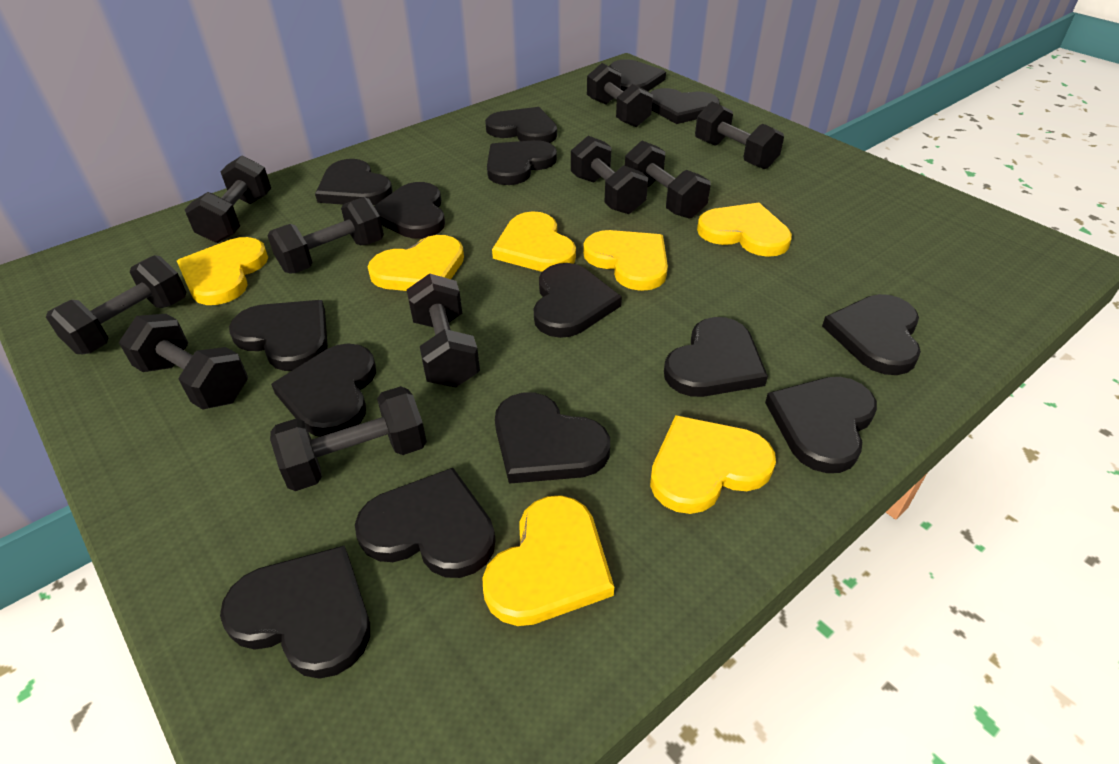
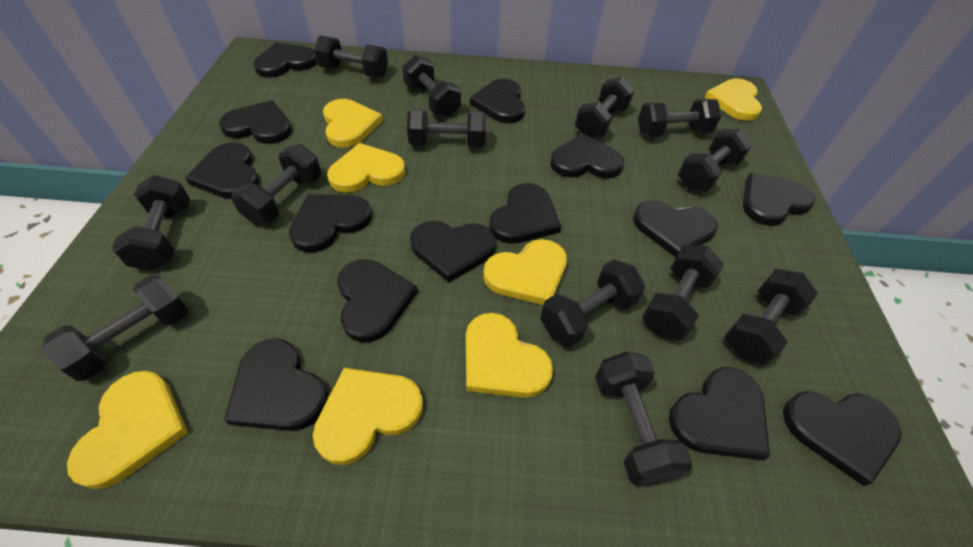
black dumbbell: [46,255,186,354] [119,314,248,410] [185,156,271,243] [267,197,384,273] [270,386,427,491] [407,273,480,387] [571,136,648,214] [587,63,653,127] [625,141,711,219] [695,102,784,169] = 10 -> [42,275,188,381] [112,175,190,271] [231,144,321,224] [314,35,388,78] [402,55,461,117] [407,109,486,147] [540,259,645,347] [575,77,634,138] [595,351,692,486] [638,99,721,137] [642,245,724,340] [678,129,752,192] [724,269,818,365] = 13
black heart: [220,545,370,679] [229,300,328,371] [271,343,376,437] [315,159,393,205] [355,468,496,578] [374,182,445,239] [485,107,557,143] [487,140,557,185] [495,393,610,484] [534,263,622,338] [609,59,666,91] [650,88,720,124] [664,317,768,397] [765,377,877,473] [822,294,921,375] = 15 -> [185,142,259,199] [219,100,292,144] [224,338,328,431] [253,43,317,78] [289,194,372,253] [337,259,417,342] [410,221,496,283] [470,79,525,123] [489,183,561,244] [550,133,624,178] [633,201,718,257] [669,367,770,460] [743,173,815,226] [783,391,902,486] = 14

